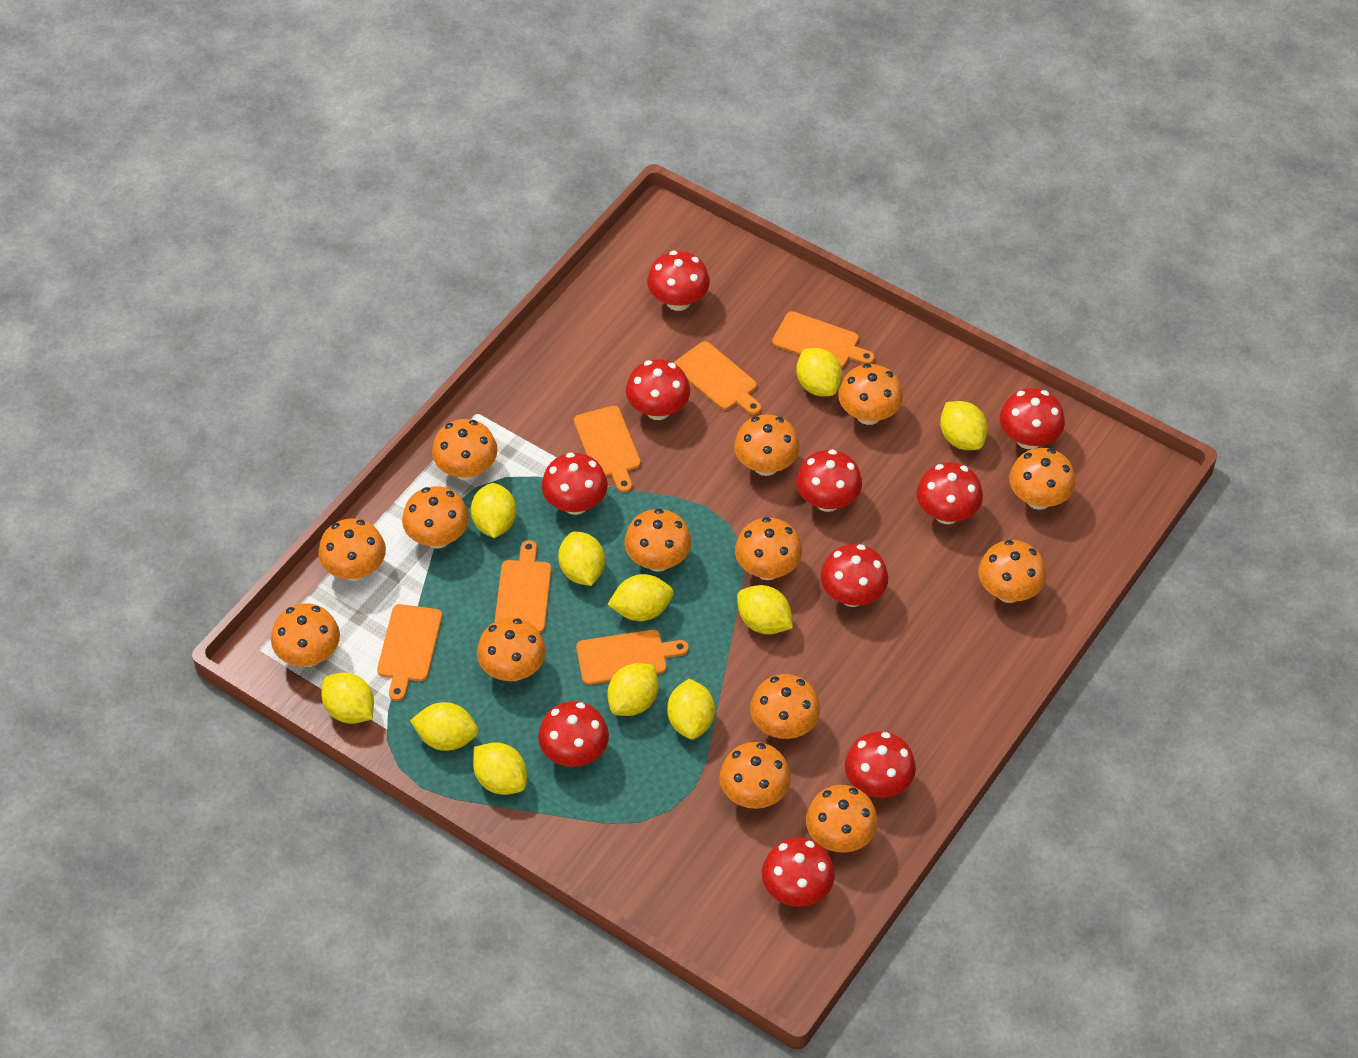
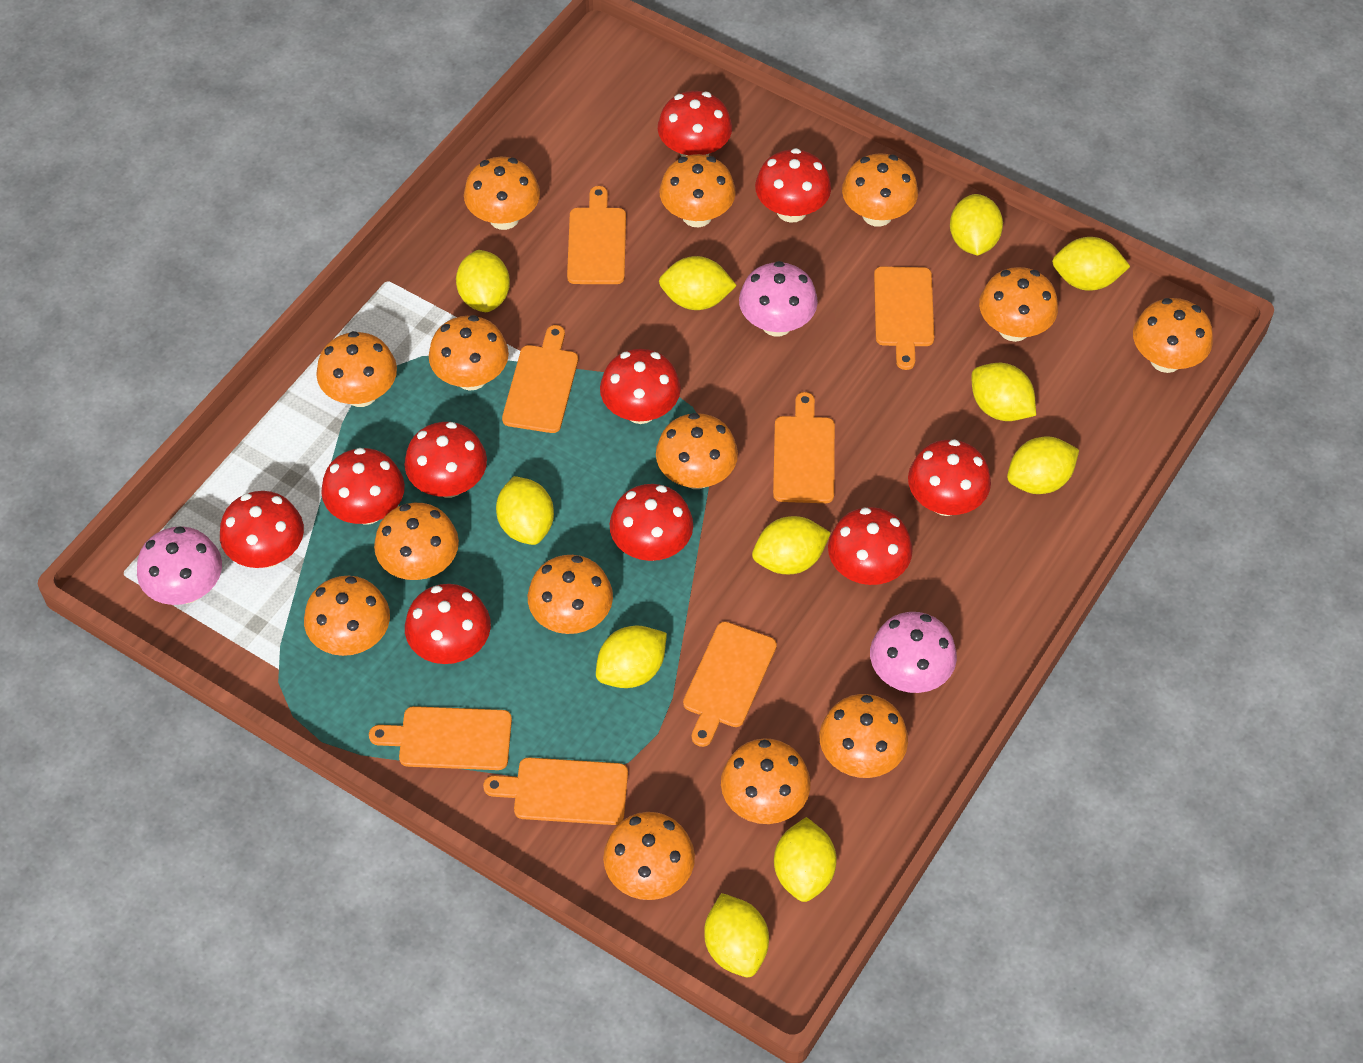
orange cutting board: [377,604,442,701] [495,540,551,633] [574,406,641,493] [576,630,689,685] [674,341,761,415] [772,311,875,368] = 6 -> [369,706,512,770] [483,757,628,825] [502,325,578,433] [567,186,626,284] [683,622,777,747] [773,392,835,503] [874,267,934,370] = 7
pink mushroom: none = 0 -> [137,526,222,605] [739,261,818,336] [870,612,957,693] = 3

